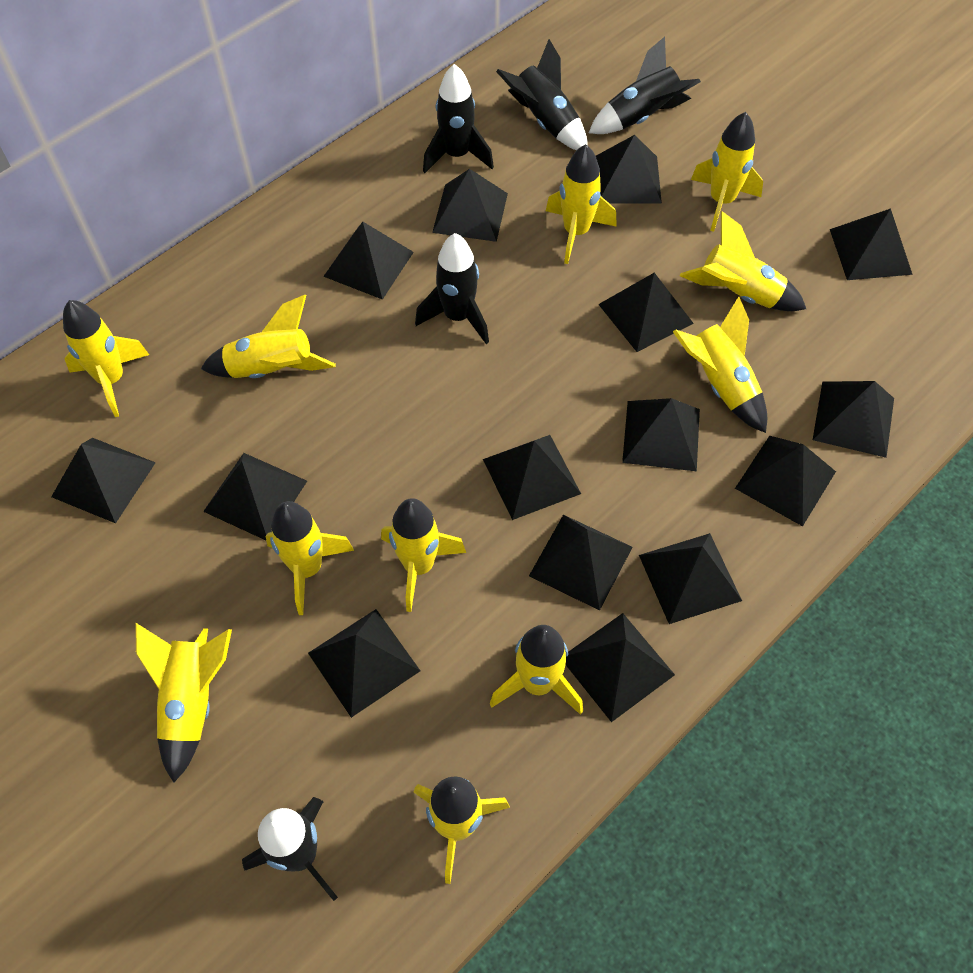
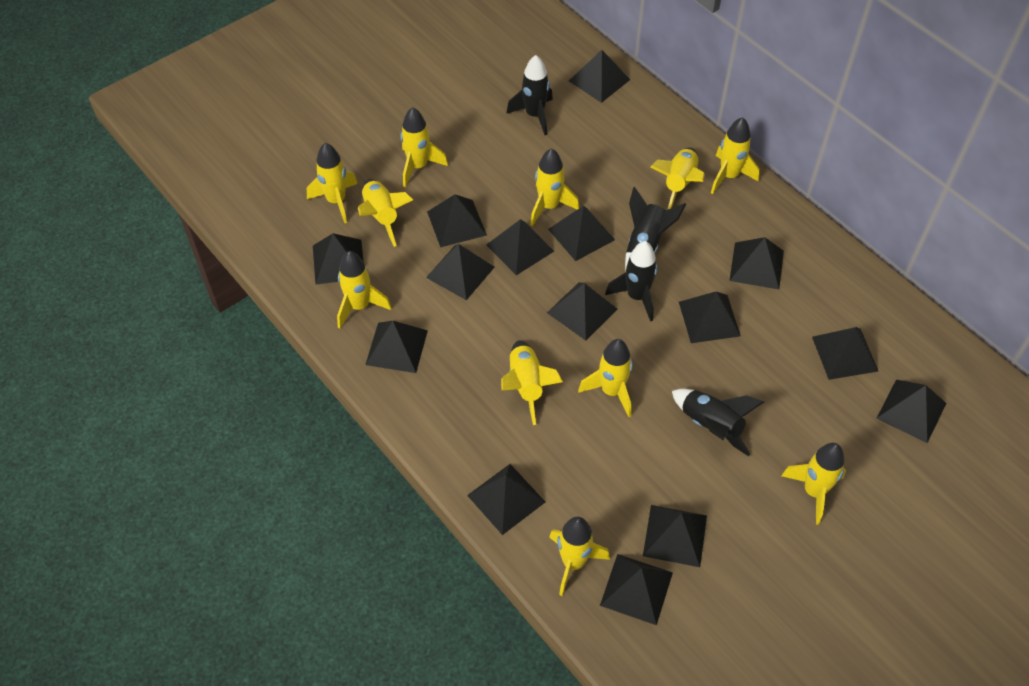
black rocket: [242,797,338,901] [415,233,489,344] [423,64,494,173] [496,39,588,150] [589,37,701,134] = 5 -> [506,55,553,135] [605,241,658,321] [625,187,686,270] [672,389,764,456] = 4

